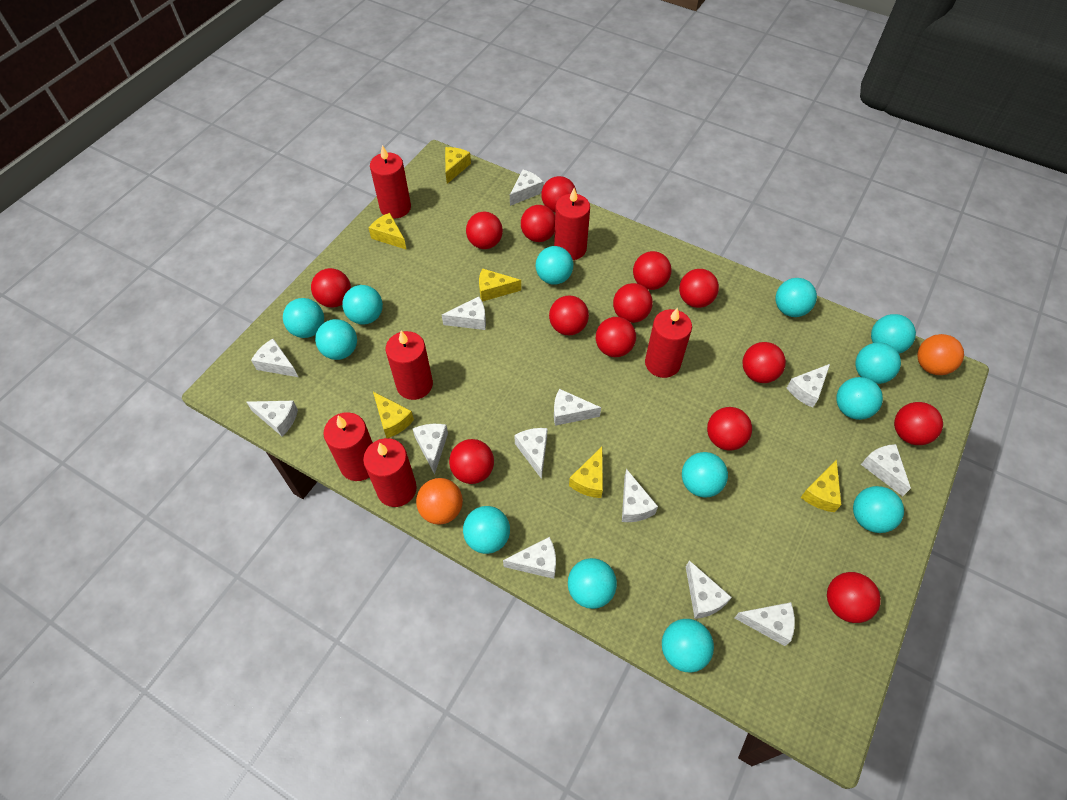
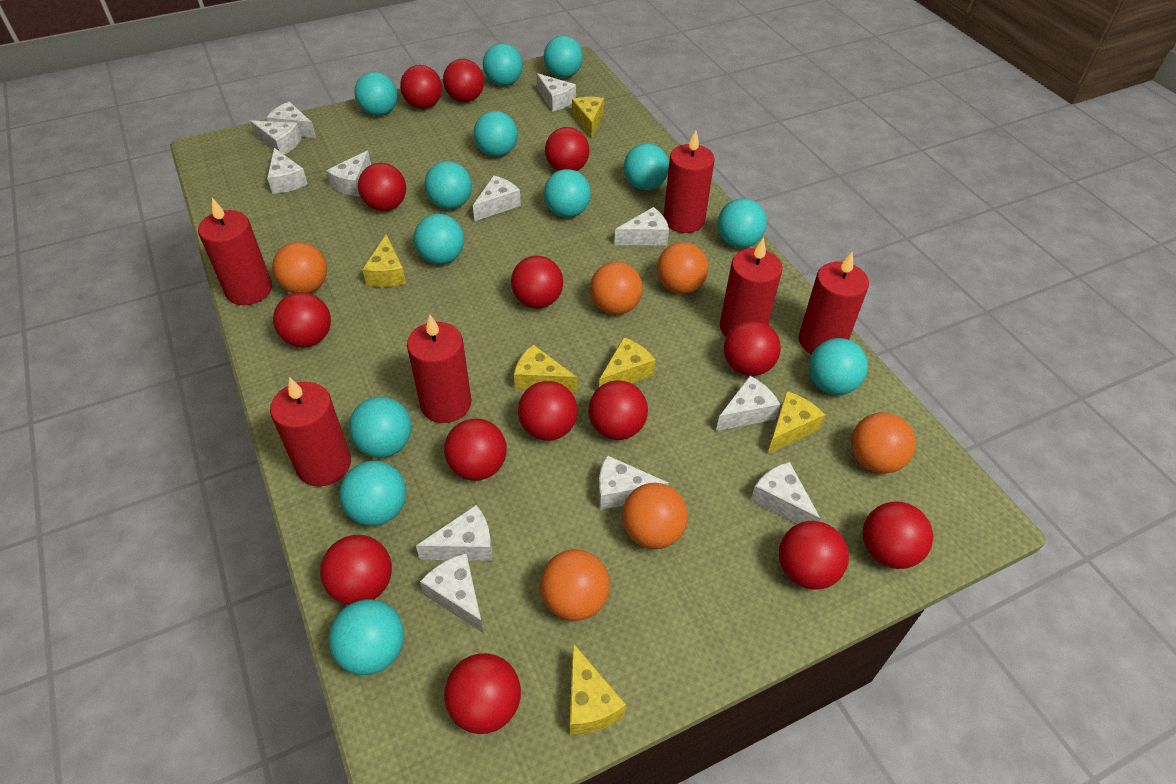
orange ball: [416,478,463,525] [917,334,964,375] = 2 -> [272,242,327,293] [540,549,610,621] [590,262,643,315] [622,483,688,549] [657,242,708,294] [851,412,916,474] = 6
white cheese: [246,401,298,436] [251,339,298,377] [413,424,448,475] [442,297,486,330] [503,537,556,579] [510,170,543,206] [514,428,548,479] [554,389,601,426] [622,469,658,522] [686,560,732,619] [734,602,795,646] [787,364,830,408] [861,444,911,496] = 13 -> [250,120,301,155] [266,102,316,138] [267,148,308,194] [326,150,371,196] [416,505,492,561] [420,553,484,633] [473,175,521,221] [537,73,576,112] [598,455,669,510] [614,207,669,245] [716,376,780,431] [751,462,821,524] = 12

